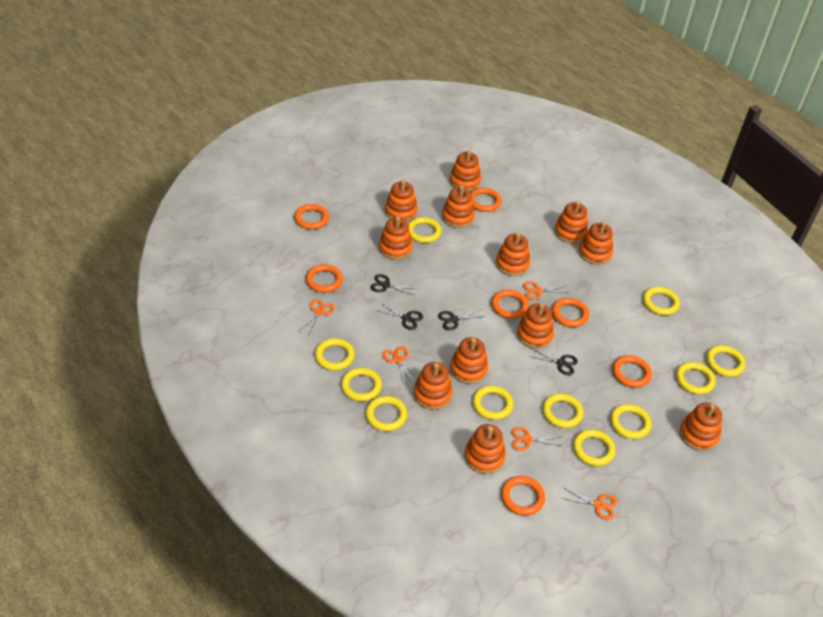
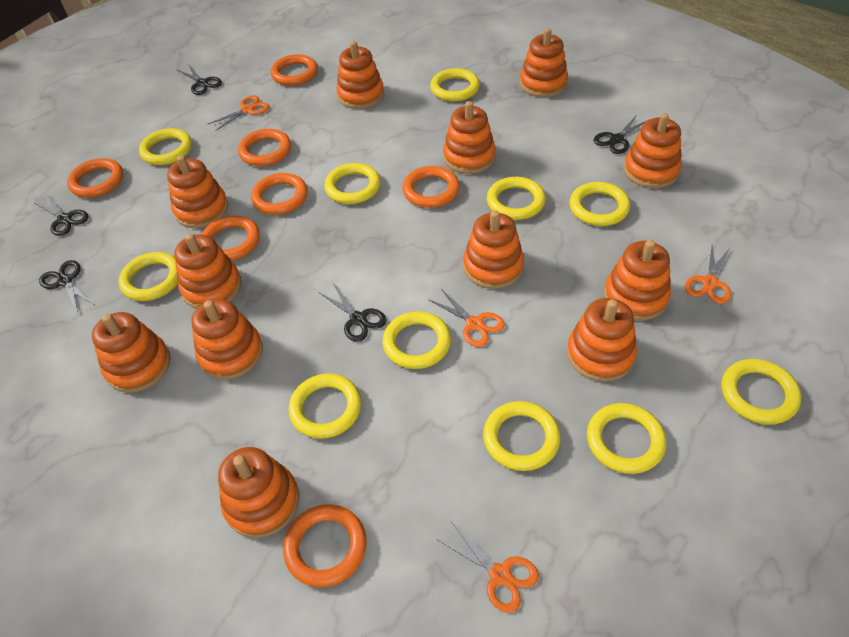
black scissors: [370,274,418,295] [376,303,423,330] [438,309,485,330] [528,348,578,375] = 4 -> [35,194,89,236] [39,260,95,313] [178,64,222,95] [320,283,386,342] [593,115,648,154] = 5
orange scissors: [299,299,334,335] [382,346,416,383] [511,427,562,451] [523,281,569,300] [561,488,617,520] = 5 -> [208,95,269,131] [428,289,505,347] [436,523,539,613] [685,244,731,304] = 4

